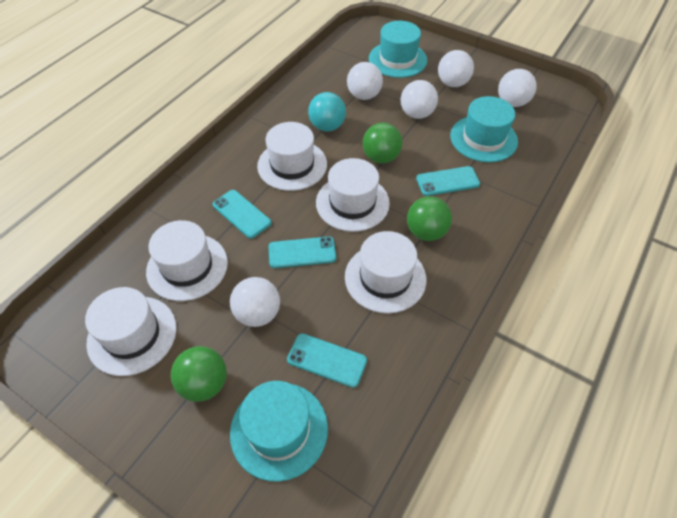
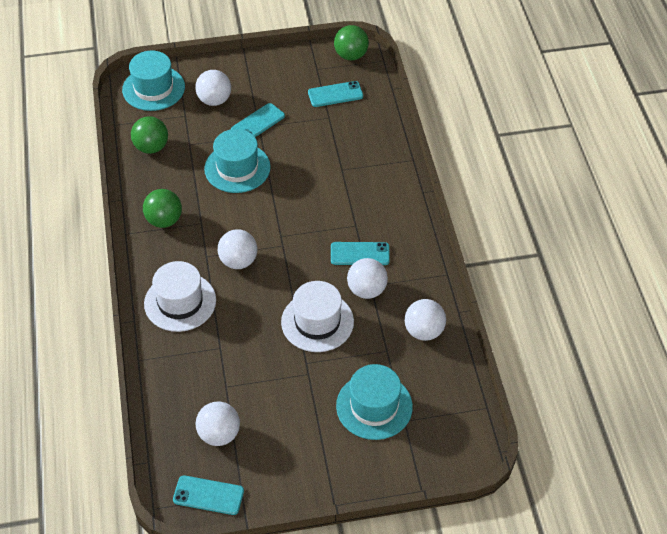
turquoise ball: [308,92,346,131] = 1 -> none = 0
white hat: [85,287,177,376] [146,220,228,301] [257,122,327,191] [316,158,390,232] [345,231,426,313] = 5 -> [144,261,216,332] [281,281,354,352] = 2

